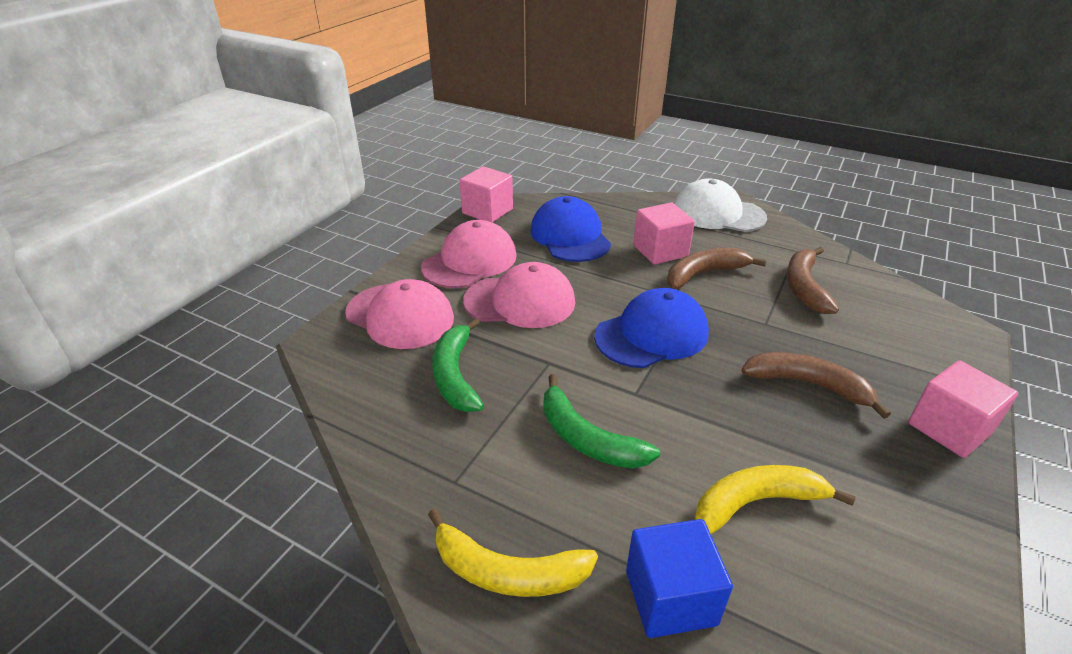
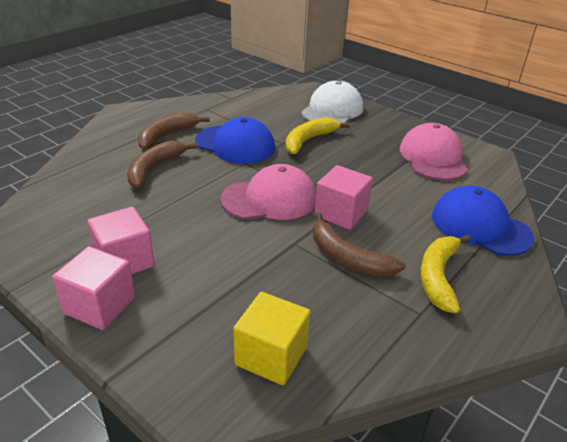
blue cube: [626,519,733,638] = 1 -> none = 0
green banana: [432,318,484,412] [543,374,660,468] = 2 -> none = 0
pink cap: [345,279,454,349] [421,220,517,288] [463,262,575,328] = 3 -> [221,164,316,220] [399,123,468,180] = 2
yellow cube: none = 0 -> [233,292,310,385] = 1

